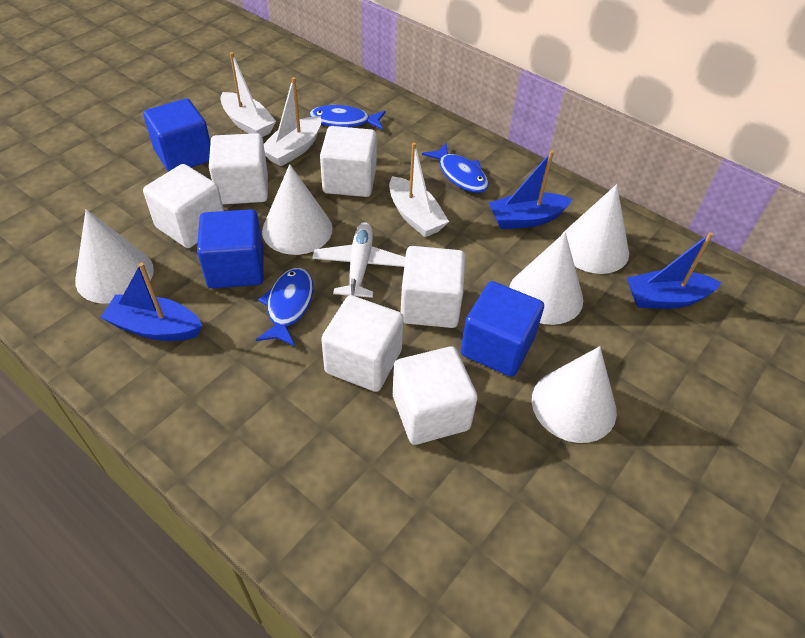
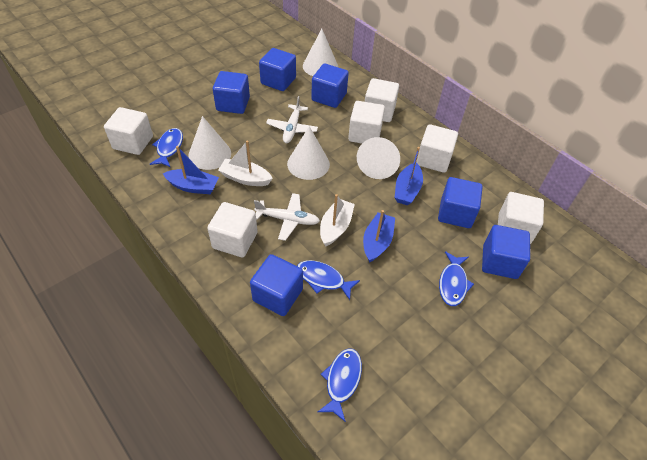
blue cube: [143,99,211,172] [197,209,264,288] [460,281,544,377] = 3 -> [213,71,250,114] [250,254,303,316] [259,48,296,91] [311,63,349,108] [438,177,483,228] [482,225,530,279] = 6
blue fish: [256,268,313,347] [309,105,385,130] [422,143,489,193] = 3 -> [150,128,183,167] [297,260,360,300] [318,348,362,422] [439,251,474,306] = 4
white boat: [220,52,276,137] [264,77,321,166] [389,142,449,237] = 3 -> [218,141,273,186] [320,194,355,246] = 2
white cone: [75,209,154,304] [262,164,333,255] [509,232,583,325] [532,346,617,443] [562,184,629,274] = 5 -> [188,116,231,170] [287,126,330,180] [303,29,338,76] [357,137,400,179] = 4
white plane: [312,222,405,298] = 1 -> [254,193,320,241] [266,96,318,143] = 2

